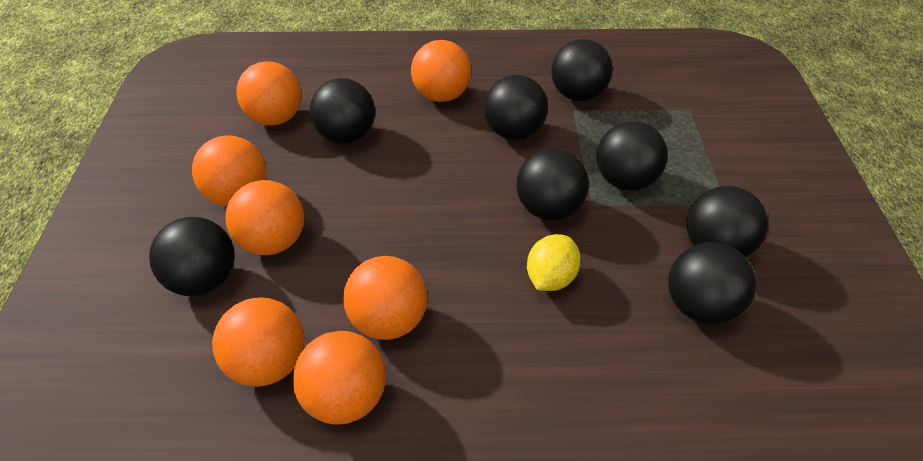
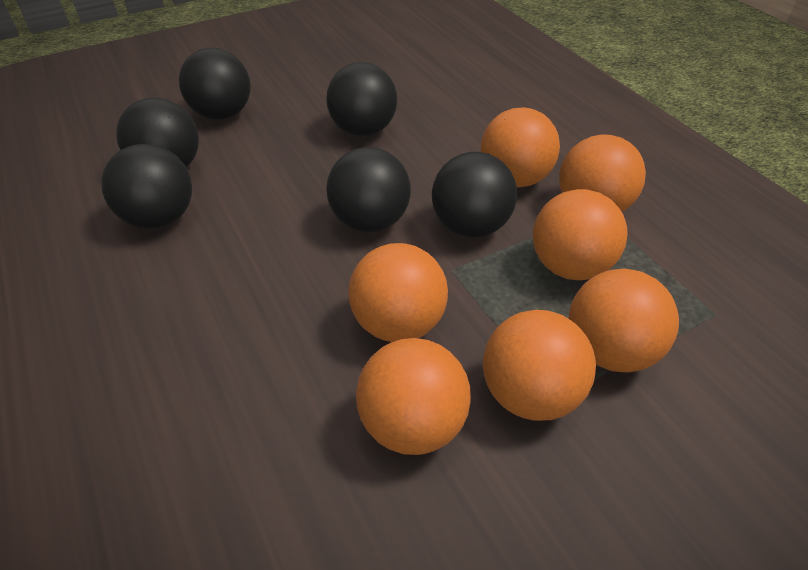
black ball: [149,217,235,296] [310,78,375,144] [484,75,548,140] [516,148,589,220] [551,39,613,101] [596,121,668,191] [668,242,756,324] [686,186,768,258] = 8 -> [101,144,192,229] [116,98,199,167] [179,48,251,120] [326,62,397,136] [326,147,411,232] [432,152,517,237] = 6
yellow lemon: [527,234,581,291] = 1 -> none = 0

